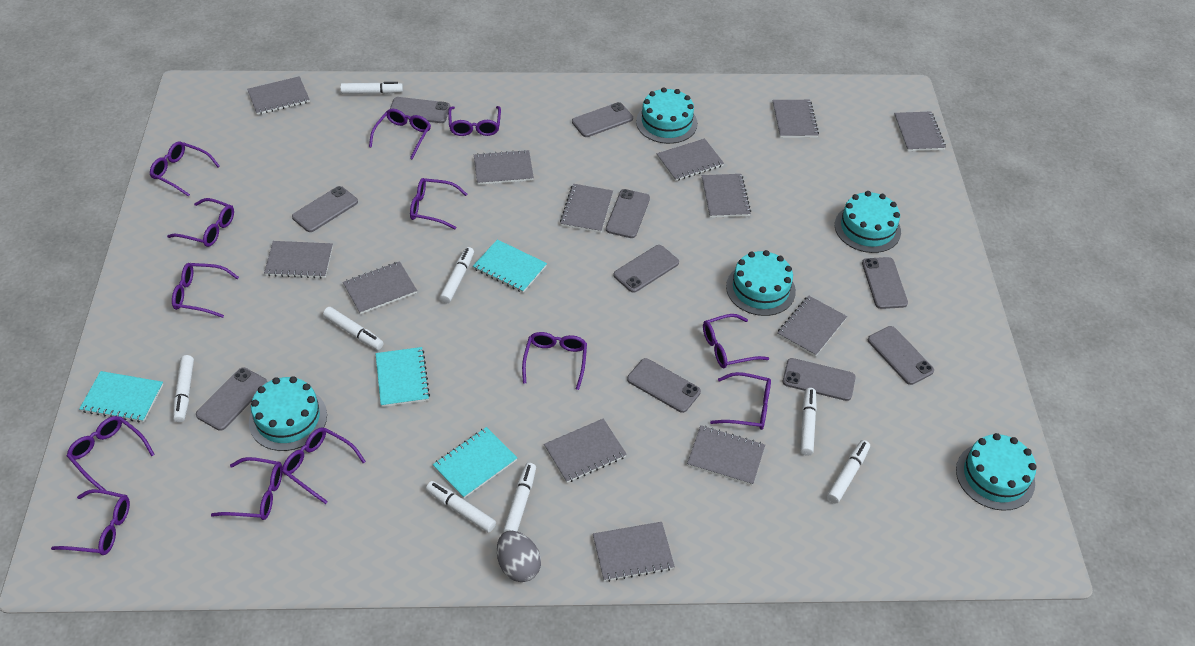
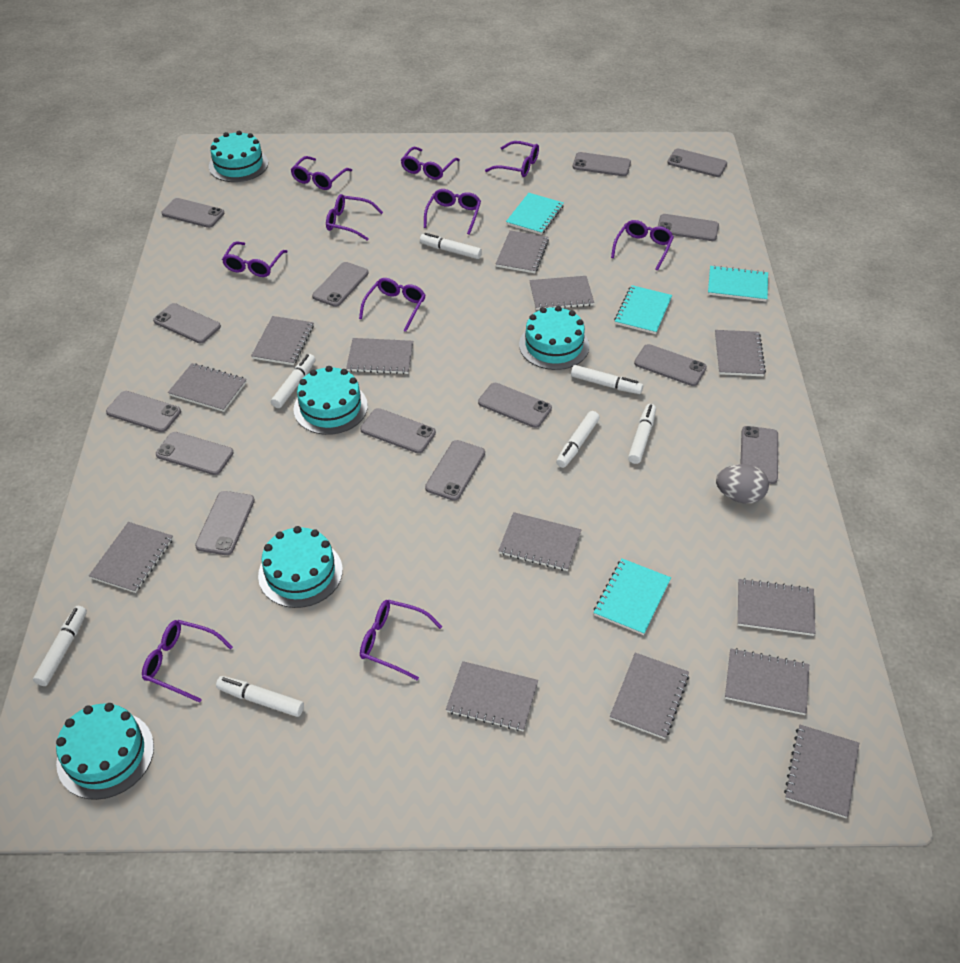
grey phone: [196,367,267,431] [292,186,358,232] [390,97,450,123] [572,102,633,137] [606,189,650,238] [614,245,679,293] [627,358,701,413] [783,358,856,401] [862,257,908,309] [868,326,934,385] = 10 -> [106,391,181,432] [153,303,221,343] [156,432,234,475] [162,198,224,228] [195,491,255,555] [312,262,369,307] [360,408,436,453] [425,440,485,501] [478,383,552,428] [573,152,631,176] [634,344,707,386] [658,214,719,241] [667,149,727,177] [740,426,778,484] = 14
purple glasses: [51,489,130,555] [67,416,155,490] [150,141,220,197] [167,198,234,247] [172,263,239,318] [211,457,283,520] [282,427,366,504] [369,109,431,159] [410,178,467,229] [448,106,501,136] [522,332,587,390] [703,314,769,368] [710,372,771,430] = 13 -> [142,620,233,703] [222,241,288,277] [291,156,352,190] [326,194,383,241] [359,278,426,332] [360,600,442,680] [401,147,460,180] [424,189,481,235] [485,141,539,177] [611,220,674,271] = 10
white marker: [173,355,194,422] [323,307,384,350] [340,82,403,94] [426,481,496,532] [440,247,474,303] [503,463,536,532] [800,388,817,456] [827,440,870,503] = 8 -> [33,606,87,686] [216,676,304,717] [271,354,315,408] [420,233,482,259] [556,411,600,468] [571,365,643,394] [628,404,656,464] = 7

